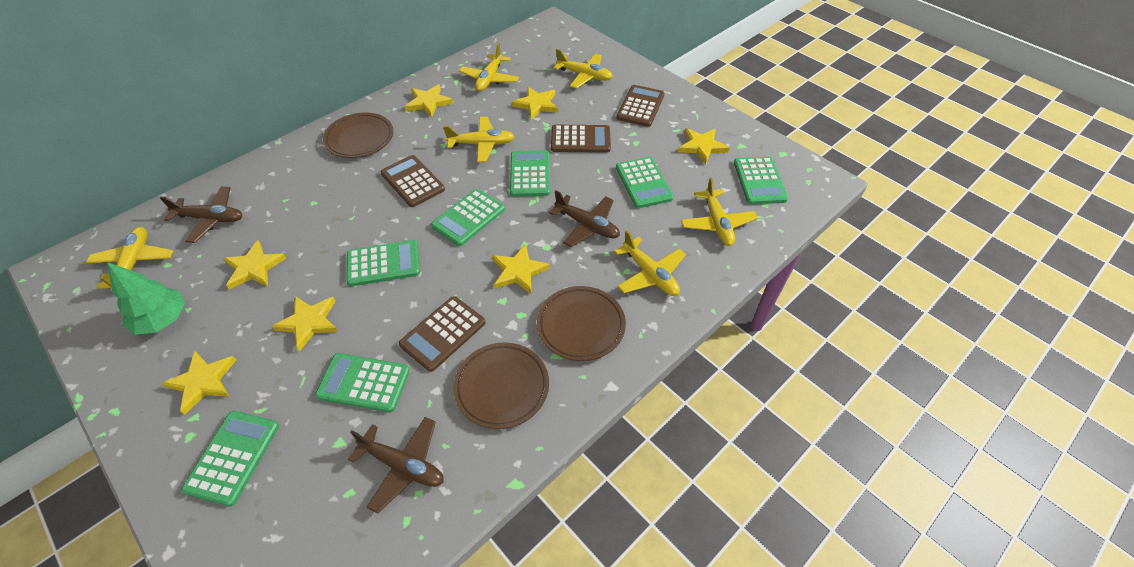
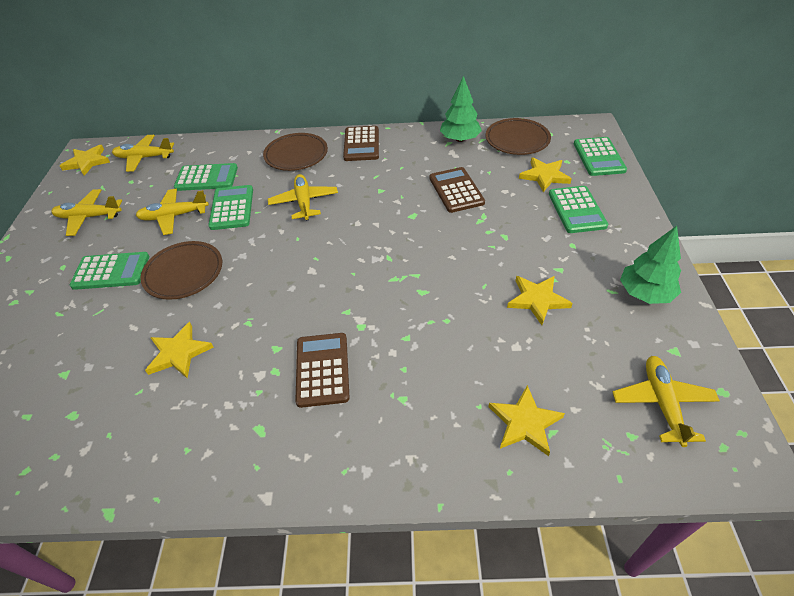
brown calculator: [380,155,445,207] [399,296,486,372] [551,125,611,153] [616,85,664,127] = 4 -> [295,333,350,408] [343,126,379,161] [429,167,485,213] = 3
brown plane: [160,186,242,243] [348,417,444,513] [549,190,620,247] = 3 -> none = 0
green calculator: [182,411,279,506] [315,353,410,413] [346,240,420,286] [431,189,505,246] [510,150,550,197] [616,157,674,208] [734,157,788,204] = 7 -> [70,252,149,290] [174,163,238,191] [208,185,253,230] [549,186,608,233] [574,137,627,176] = 5
green tree: [107,262,185,335] = 1 -> [440,76,482,142] [620,226,681,304] = 2
yellow plane: [86,227,173,291] [443,117,515,162] [459,43,519,92] [553,49,613,89] [614,230,686,296] [681,177,758,246] = 6 -> [51,189,122,236] [112,135,174,172] [136,189,209,235] [268,174,338,220] [613,356,720,447] = 5
yellow star: [161,351,236,415] [223,241,287,290] [272,296,338,352] [405,84,453,118] [492,244,550,294] [512,87,558,120] [678,128,730,165] = 7 -> [60,145,110,176] [145,322,214,378] [488,385,565,456] [507,276,573,325] [519,157,571,192] = 5

